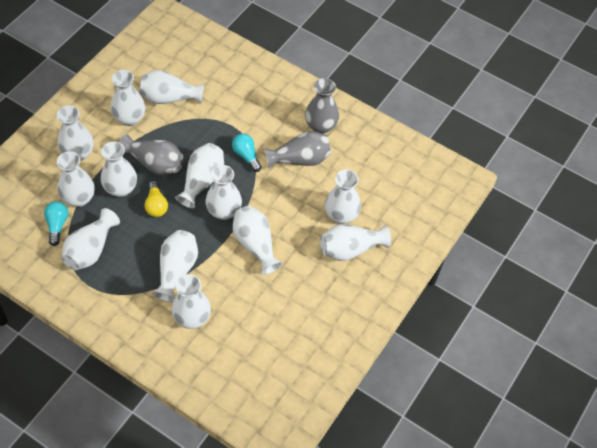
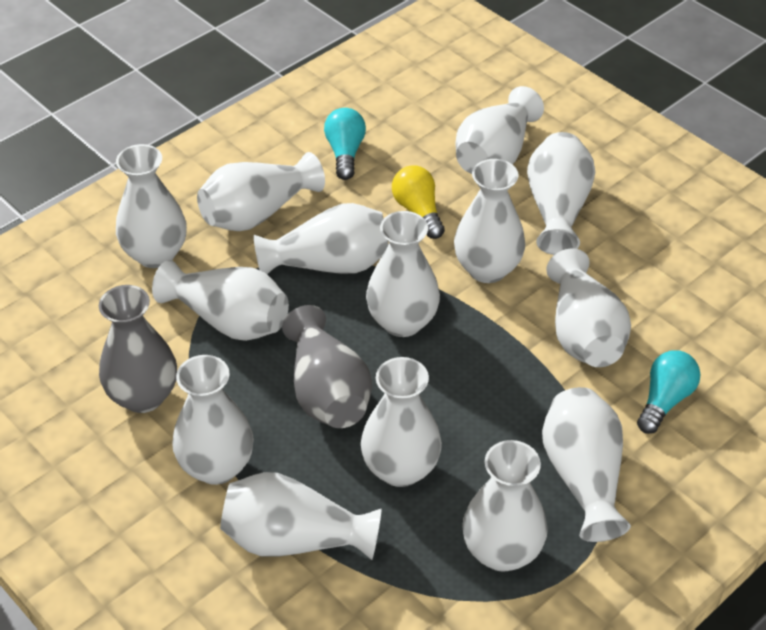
grey vase: [119,134,184,176] [264,131,331,169] [305,78,339,134] = 3 -> [99,285,177,413] [282,305,372,428] = 2
white vase: [57,105,93,161] [57,151,95,207] [61,208,120,270] [101,141,137,197] [111,70,145,126] [140,70,204,104] [152,230,198,302] [172,274,211,329] [175,143,224,208] [205,165,242,220] [233,206,283,275] [320,224,391,261] [325,169,361,224] = 13 -> [116,144,187,268] [152,260,289,341] [172,355,254,485] [197,152,325,231] [220,472,381,560] [254,203,389,274] [361,357,442,487] [366,211,440,337] [454,159,525,283] [455,86,544,174] [462,440,548,572] [527,132,595,255] [542,387,631,542] [546,248,631,367] = 14

